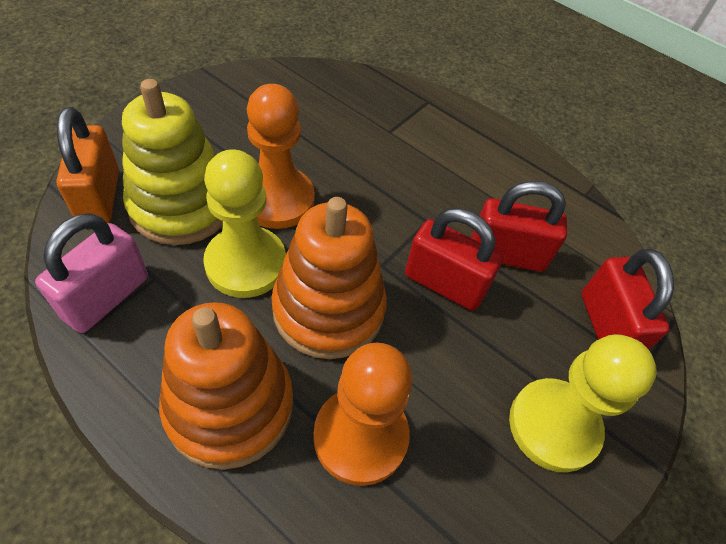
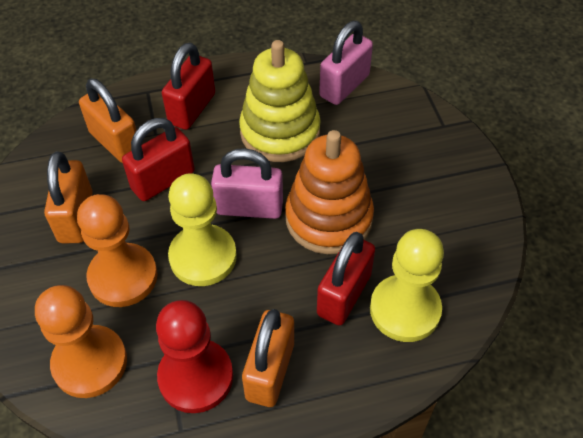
orange padlock: [56,107,119,223] = 1 -> [44,152,93,244] [79,78,137,163] [242,309,294,407] = 3
orange stacking toy: [159,302,293,470] [271,197,387,359] = 2 -> [285,130,374,254] = 1
pink padlock: [35,213,148,333] = 1 -> [211,148,283,219] [319,21,373,105] = 2
red pawn: none = 0 -> [156,300,233,413] = 1

